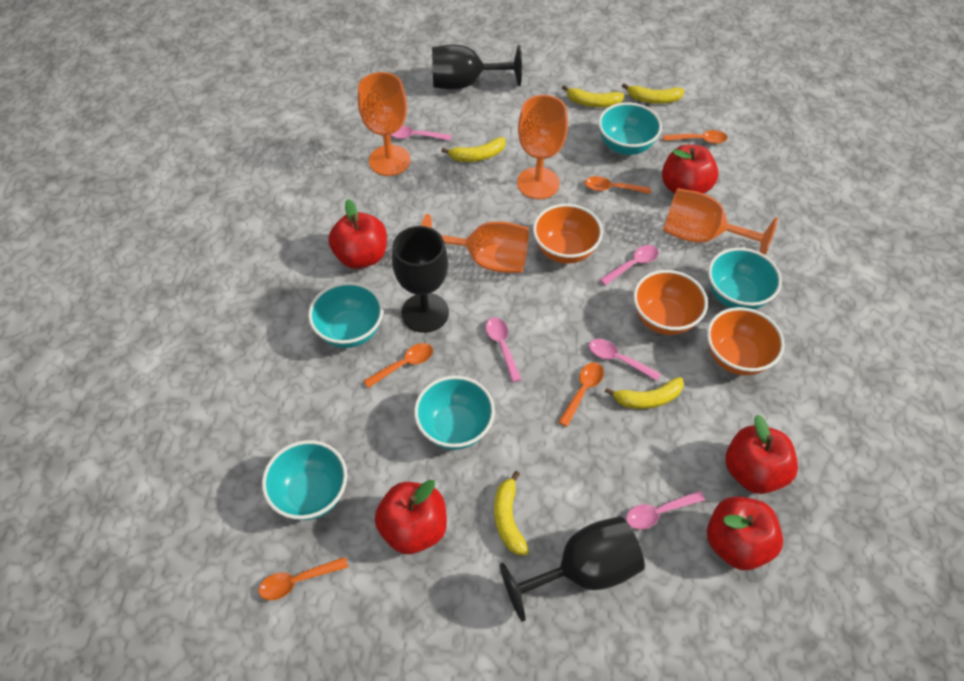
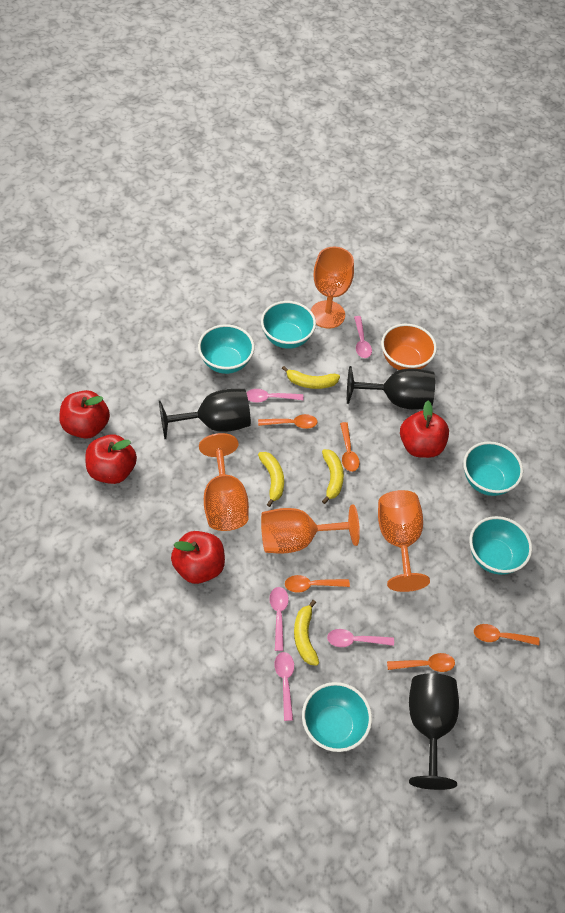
orange bowl: [533,204,603,264] [633,270,708,335] [707,307,785,375] = 3 -> [381,324,437,370] = 1
red apple: [328,199,387,269] [375,480,447,554] [662,145,718,194] [707,497,783,570] [725,415,798,494] = 5 -> [59,390,110,439] [85,434,137,484] [171,531,225,584] [400,401,449,458] = 4
yellow banana: [441,137,505,162] [494,471,529,556] [562,85,624,107] [605,377,684,409] [622,83,685,104] = 5 -> [258,452,284,507] [282,366,340,389] [294,600,319,666] [322,449,344,504] = 4

